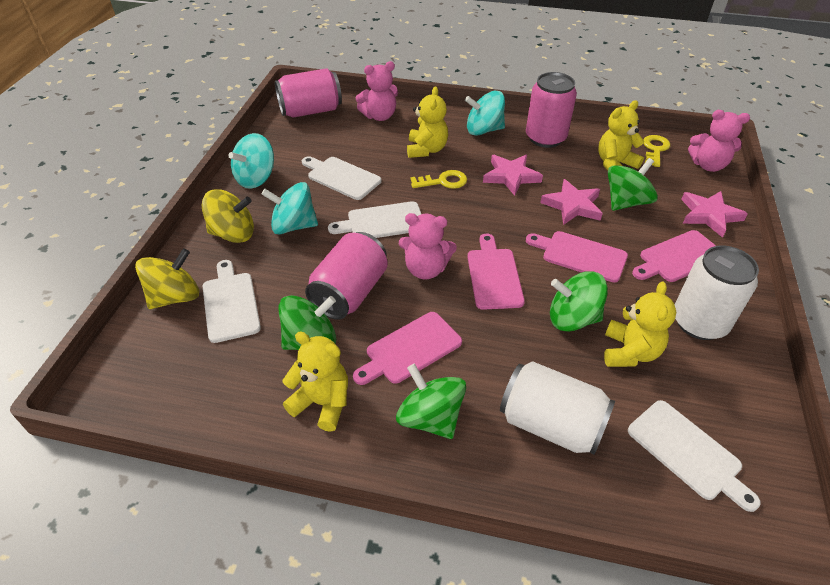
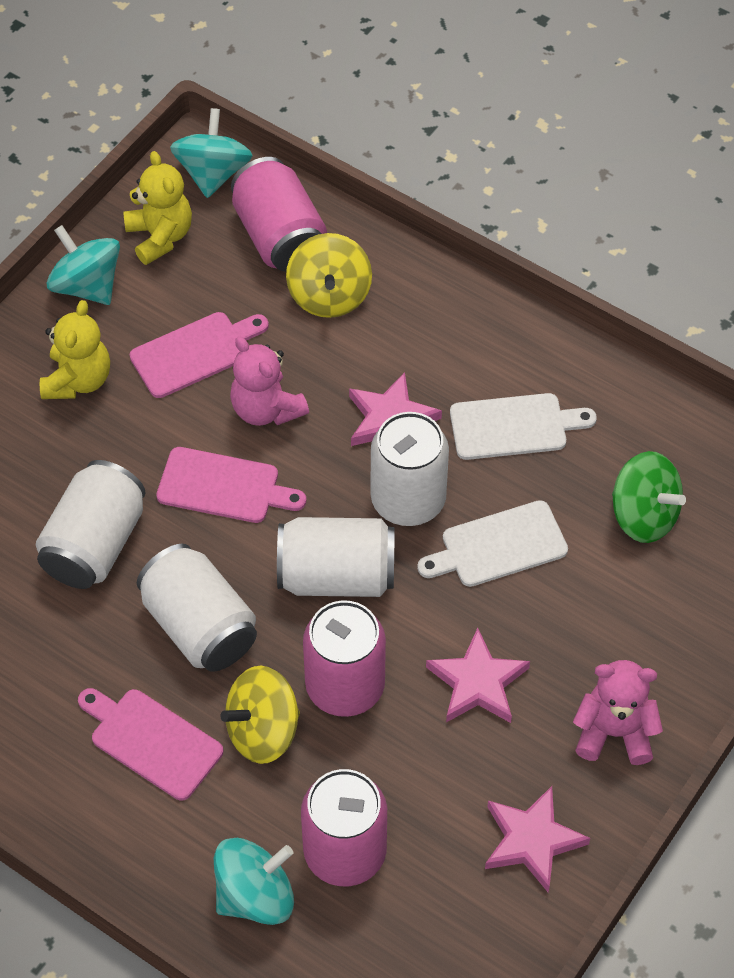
green spinning top: [279,295,336,350] [396,364,466,439] [550,271,608,332] [608,158,658,211] = 4 -> [612,451,686,543] = 1
pink cutting board: [353,312,462,385] [467,233,525,310] [526,231,628,282] [632,230,716,282] = 4 -> [78,688,223,801] [130,312,269,398] [156,447,306,523] = 3
pink teddy bear: [356,61,398,121] [399,213,457,279] [688,110,750,172] = 3 -> [230,337,309,426] [573,660,663,765] = 2
white can: [500,361,615,455] [675,246,759,340] = 2 -> [36,460,146,589] [137,544,257,672] [277,517,395,597] [371,412,449,526] = 4
white cutting board: [202,260,261,343] [302,156,381,200] [328,201,421,238] [628,400,761,512] = 4 -> [417,500,568,587] [450,393,597,460] = 2
yellow key: [410,170,467,189] [643,135,670,167] = 2 -> none = 0
yellow teddy bear: [282,331,348,432] [407,86,448,158] [598,100,644,170] [604,281,676,367] = 4 -> [40,300,110,399] [123,151,192,265] = 2

